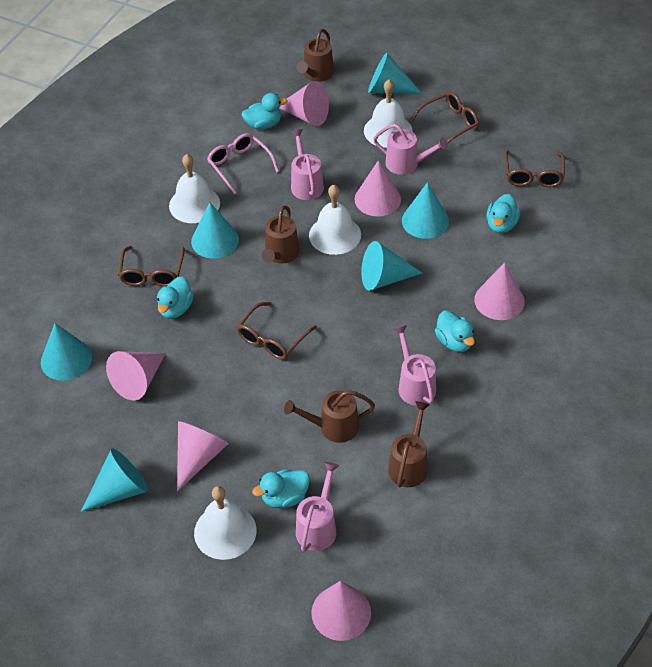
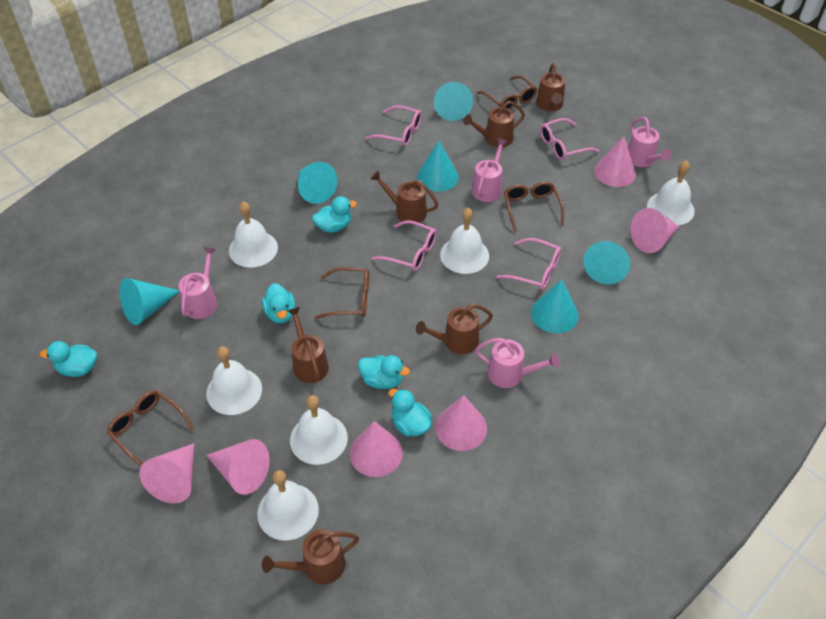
brown watering can: [262,206,300,263] [284,390,375,443] [296,29,334,82] [388,401,430,487] = 4 -> [262,529,359,584] [287,307,329,383] [371,171,438,223] [416,304,493,354] [463,101,525,147] [536,63,565,111] = 6
pink glasses: [207,133,279,194] = 1 -> [366,105,422,146] [372,220,437,271] [496,238,561,290] [540,118,600,160] = 4
white bell: [169,154,220,223] [194,486,257,560] [309,184,361,255] [364,79,413,148] = 4 -> [206,346,262,415] [229,201,278,268] [257,470,319,541] [290,395,348,465] [440,208,489,274] [647,160,695,225] = 6

